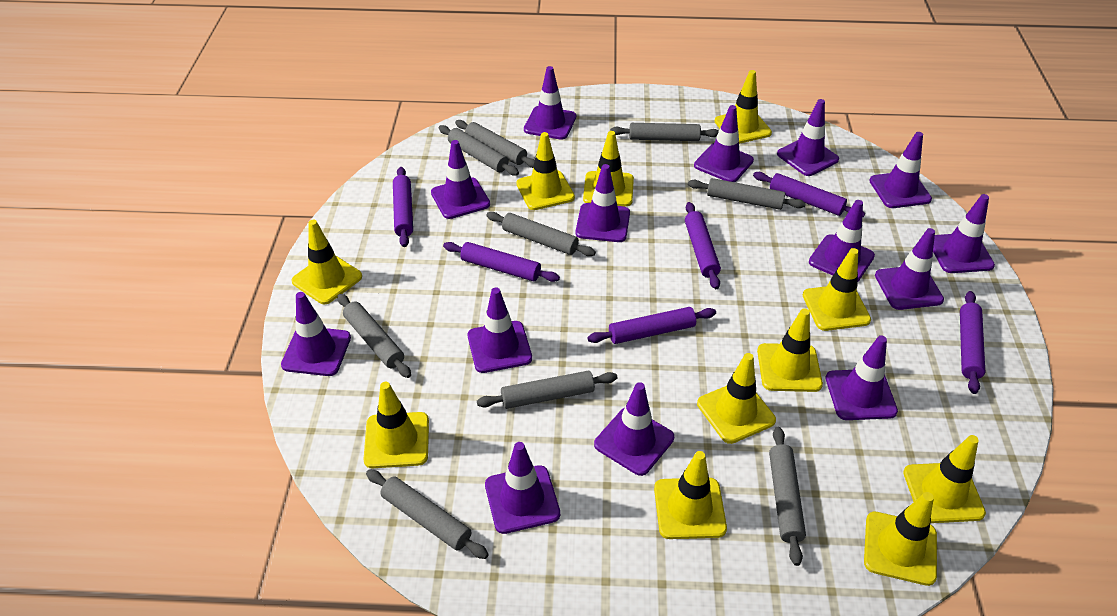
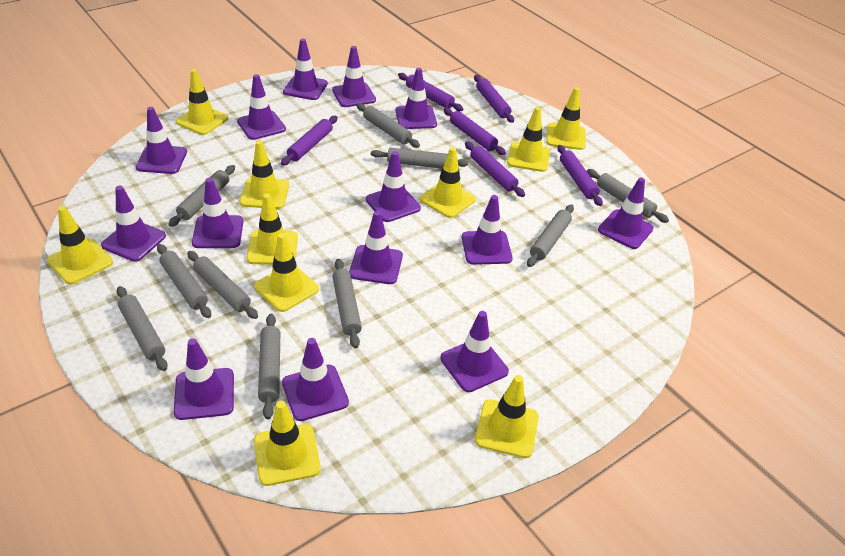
grey rolling pin: [337,294,411,378] [366,469,489,559] [439,125,519,176] [455,120,535,168] [477,371,617,409] [486,212,596,256] [610,123,719,141] [688,178,806,210] [769,427,806,566] = 9 -> [116,286,168,371] [157,244,211,318] [169,165,235,227] [187,251,258,319] [258,314,280,419] [332,259,362,348] [356,103,420,148] [371,148,468,168] [527,204,574,267] [587,169,669,223] = 10
yellow traffic cone: [291,220,362,304] [364,382,429,468] [516,132,575,210] [583,131,634,206] [654,451,727,539] [697,353,776,444] [715,70,772,144] [757,308,823,392] [803,248,871,331] [864,492,937,586] [903,435,986,523] = 11 -> [48,206,113,284] [176,69,228,135] [240,140,289,209] [246,193,298,265] [254,233,319,312] [254,400,321,486] [420,147,476,218] [475,375,539,458] [507,107,550,172] [546,87,586,150] = 10

